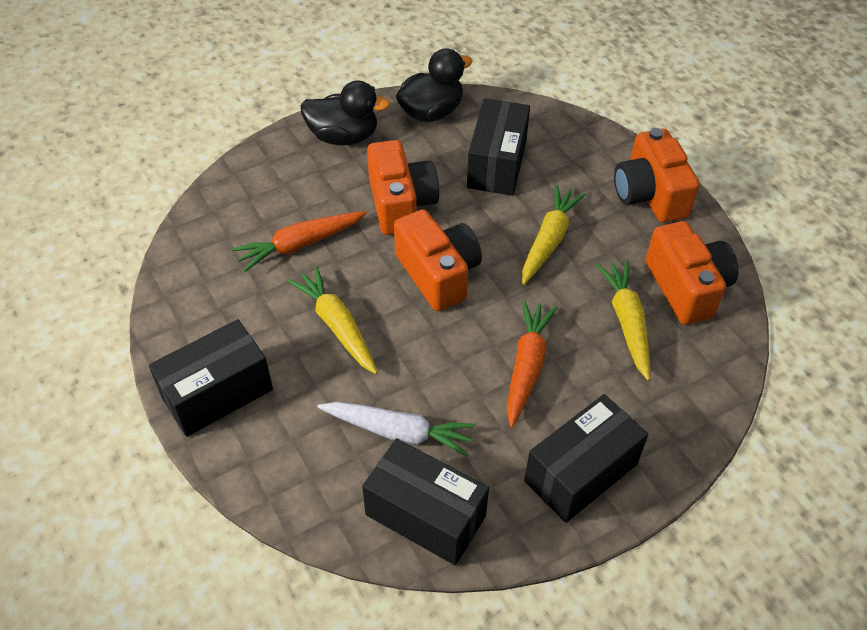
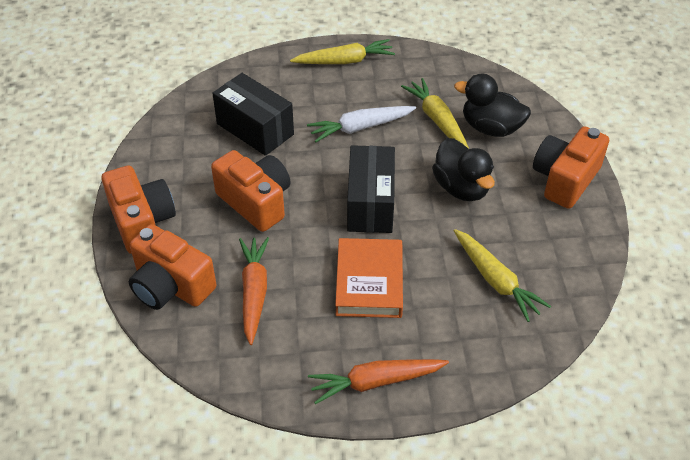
black box: [149,319,273,437] [362,438,489,565] [467,98,530,196] [524,394,648,523] = 4 -> [212,73,294,156] [347,145,395,233] = 2
orange book: none = 0 -> [335,238,403,318] = 1

